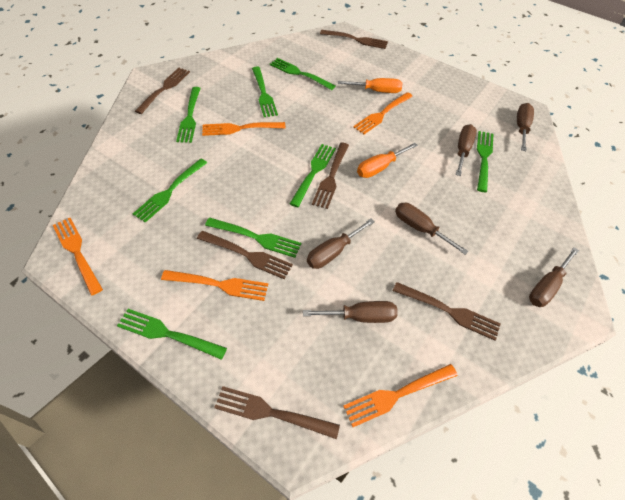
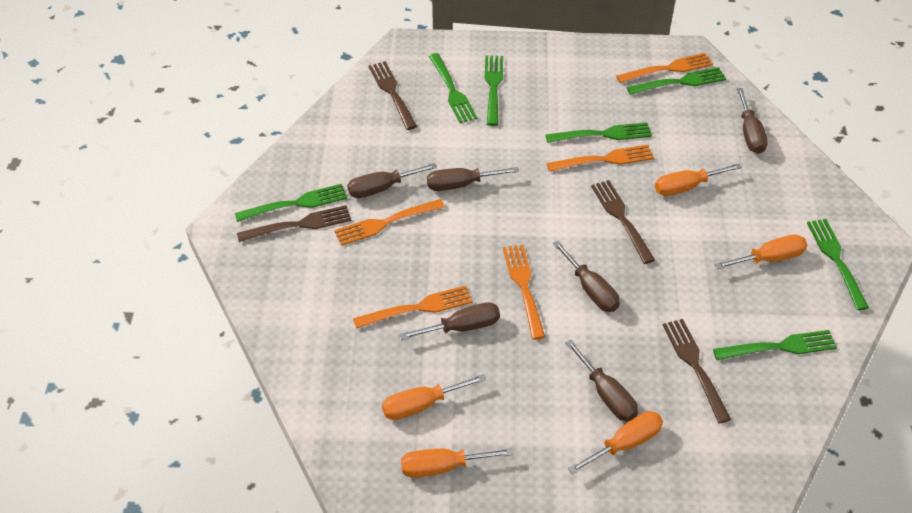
brown fork: [135,68,190,114] [197,231,293,280] [214,386,340,439] [312,143,349,209] [320,30,388,49] [393,282,501,341] = 6 -> [237,205,351,242] [369,61,417,130] [591,180,655,264] [663,319,731,423] = 4
green fork: [117,309,227,360] [133,159,207,223] [176,87,201,143] [205,218,301,258] [252,67,278,117] [270,58,335,90] [290,144,336,207] [477,131,494,192] = 8 -> [235,184,347,222] [429,53,477,123] [485,56,503,126] [545,122,652,143] [627,67,726,95] [713,330,837,360] [807,219,869,310] = 7
orange screwdriver: [338,78,402,93] [357,143,418,178] = 2 -> [382,374,486,420] [401,448,514,478] [568,411,663,474] [655,163,742,196] [715,234,807,269] = 5

